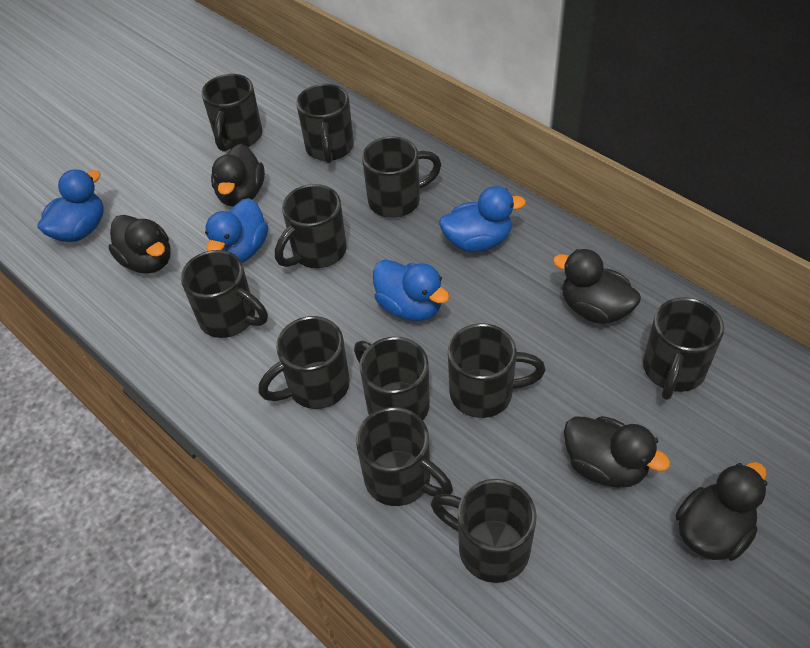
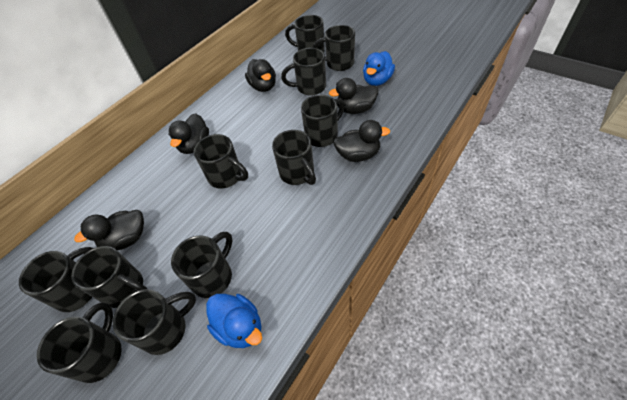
blue duck: [38,169,104,242] [205,198,268,263] [373,259,449,321] [439,186,526,252] = 4 -> [206,294,262,348] [363,51,395,86] = 2

